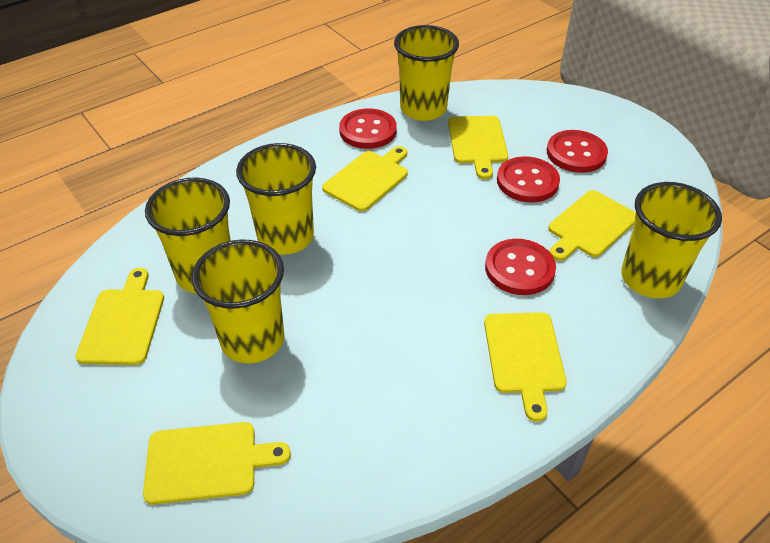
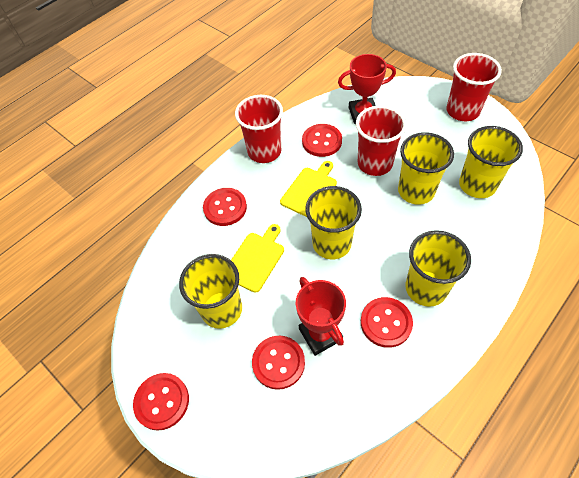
red button: [339,108,397,149] [485,239,556,295] [497,156,560,203] [547,130,608,173] = 4 -> [133,373,189,431] [203,188,247,226] [252,336,305,390] [302,124,342,157] [361,297,413,348] = 5
red cup: none = 0 -> [235,95,283,163] [356,106,406,176] [446,53,502,121] = 3
red trophy: none = 0 -> [296,277,346,356] [338,54,396,124] = 2
yellow cutting board: [76,268,164,365] [143,422,291,505] [322,146,408,212] [448,116,508,179] [484,312,567,422] [548,190,636,261] = 6 -> [231,224,284,293] [280,161,337,217] = 2

